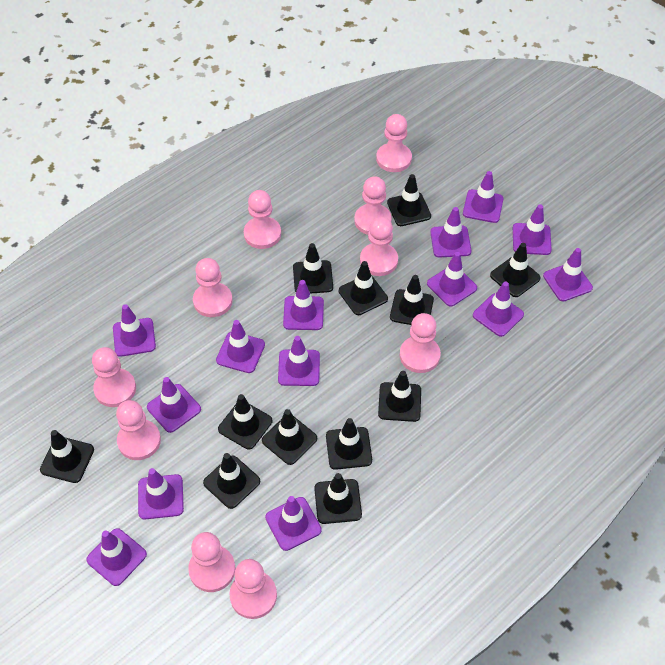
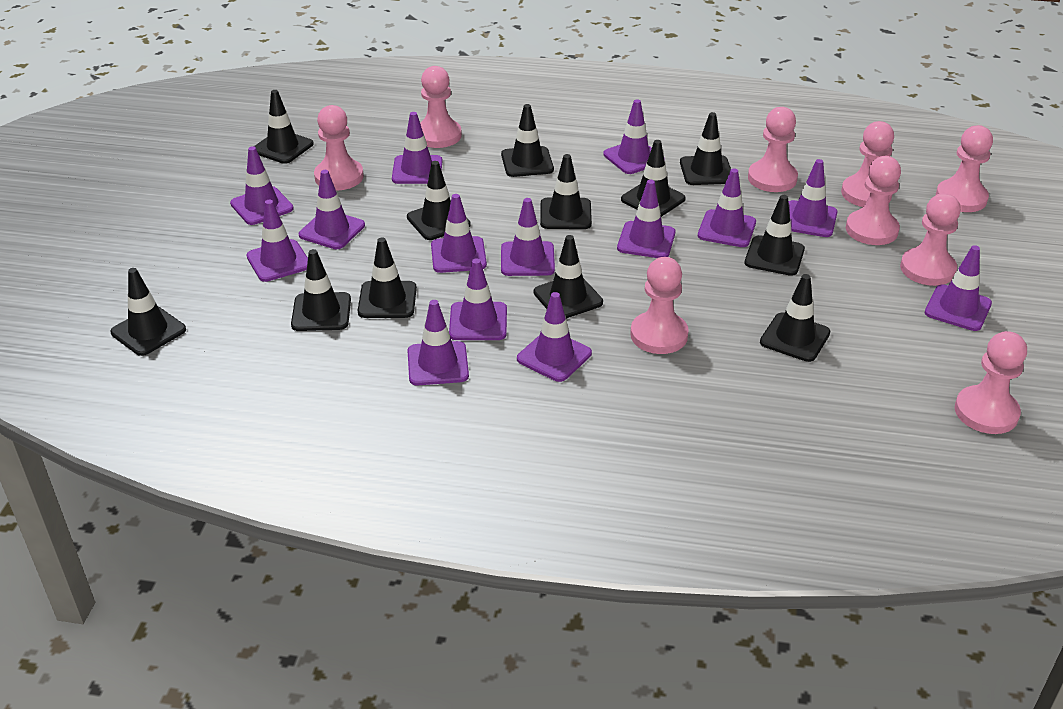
pink pawn: [92,347,136,407] [116,400,161,460] [188,532,235,592] [193,258,233,317] [230,559,277,619] [244,190,281,249] [354,176,392,235] [360,217,398,276] [376,114,412,172] [400,313,441,373] = 10 -> [314,105,364,190] [420,66,462,148] [630,257,689,354] [748,107,798,192] [841,121,894,207] [846,156,901,245] [900,193,961,286] [936,125,993,212] [955,331,1027,434] = 9

